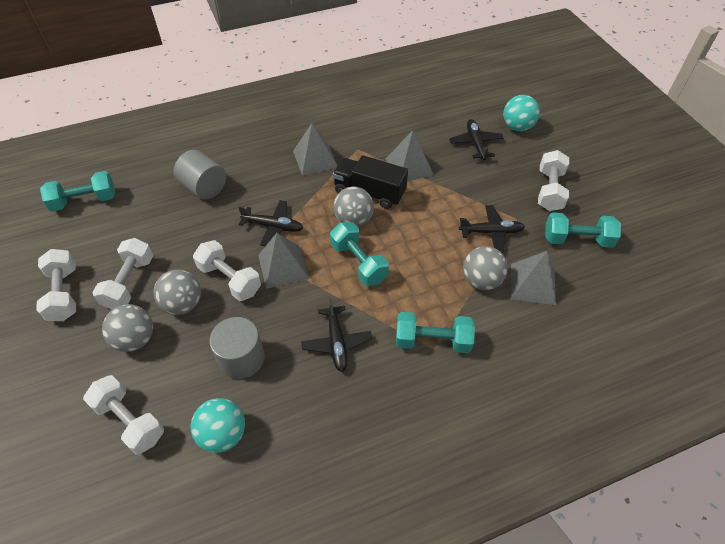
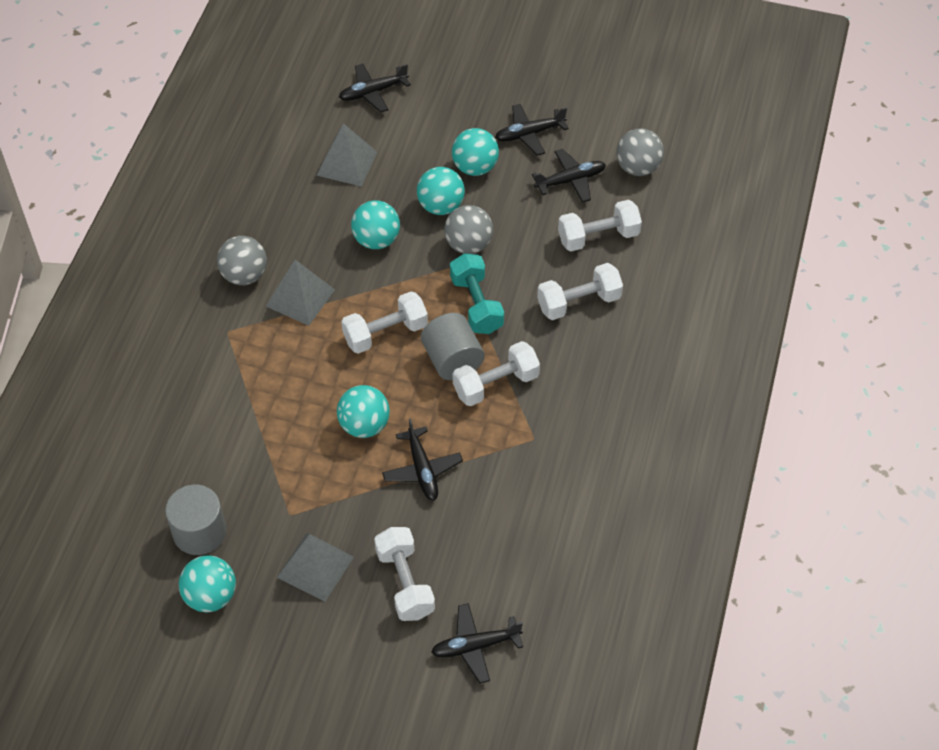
black plane: [238,200,303,246] [301,297,372,372] [449,119,504,160] [459,205,525,253] = 4 -> [339,64,411,113] [382,419,463,501] [431,603,523,684] [495,104,569,156] [532,149,606,203] = 5
black truck: [333,155,408,209] = 1 -> none = 0
grey ball: [102,304,153,352] [154,270,201,315] [333,186,374,227] [463,246,508,290] = 4 -> [217,236,267,285] [444,205,493,254] [616,128,664,176] = 3
grey pyramid: [258,233,309,289] [293,123,338,176] [386,130,434,182] [511,251,556,305] = 4 -> [266,260,335,326] [277,533,354,601] [316,123,377,187] = 3
turquoise ball: [191,398,245,453] [503,95,540,131] = 2 -> [179,555,236,612] [337,385,390,438] [351,200,400,249] [417,167,465,215] [452,128,499,176] = 5
turquoise dumbbell: [40,171,116,212] [330,222,389,286] [396,312,475,353] [545,212,621,248] = 4 -> [450,253,504,334] = 1

